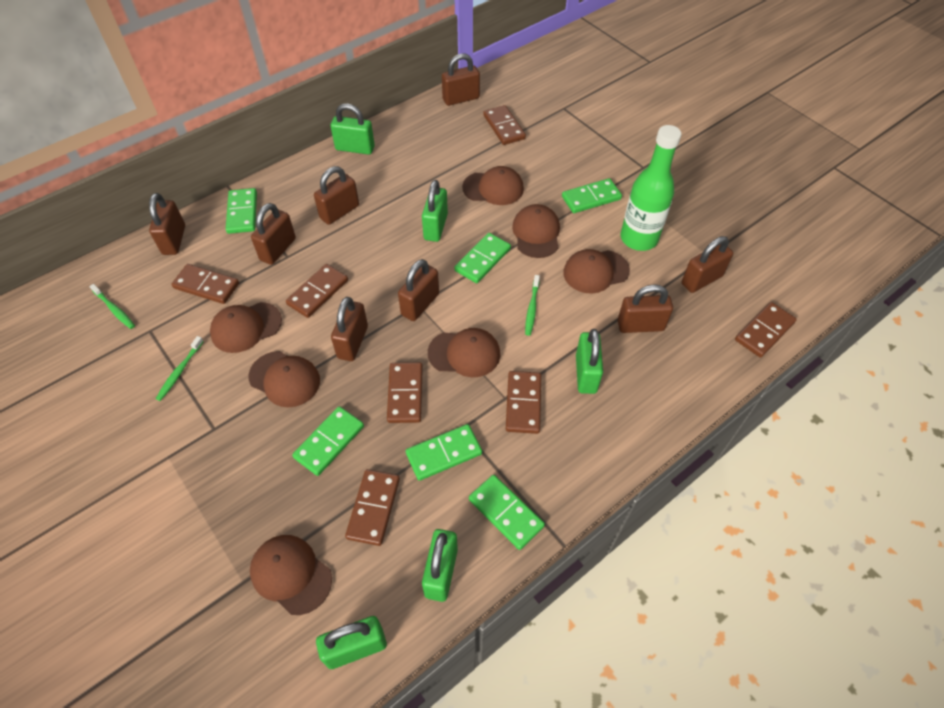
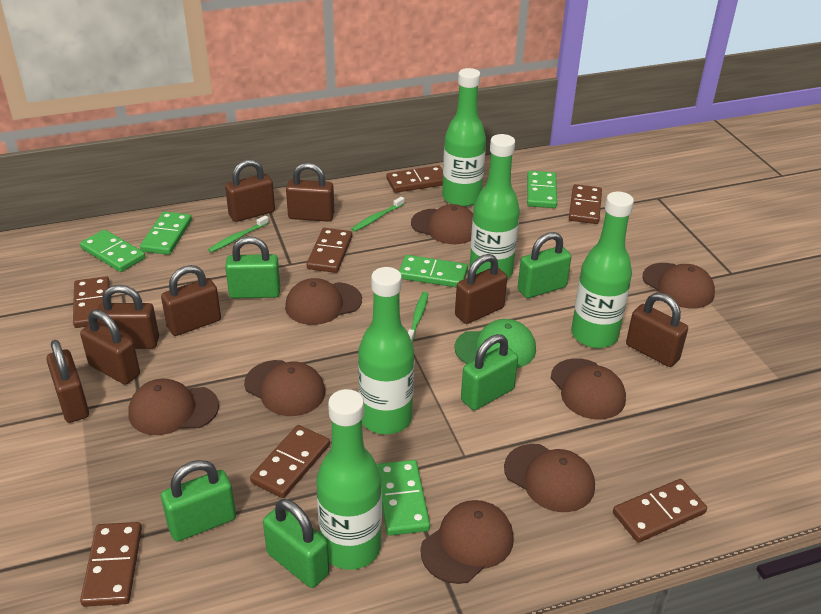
brown cap: [210,302,282,353] [249,351,320,407] [250,535,332,615] [428,328,500,377] [462,166,524,205] [512,204,560,258] [563,249,630,294] = 7 -> [128,379,219,435] [244,360,325,416] [285,278,362,325] [411,204,473,244] [420,500,514,584] [504,444,595,512] [551,358,626,419] [643,263,715,308] = 8
green bottle: [620,125,681,251] = 1 -> [316,389,382,570] [358,267,414,434] [442,68,486,207] [469,134,520,279] [571,191,634,348] = 5
green cap: none = 0 -> [455,319,536,368] = 1
green domino: [226,188,257,234] [292,406,364,476] [406,424,482,481] [454,233,511,283] [469,475,545,550] [562,178,622,213] = 6 -> [80,230,146,272] [140,211,192,255] [377,460,430,536] [399,255,468,288] [527,171,557,208] = 5

